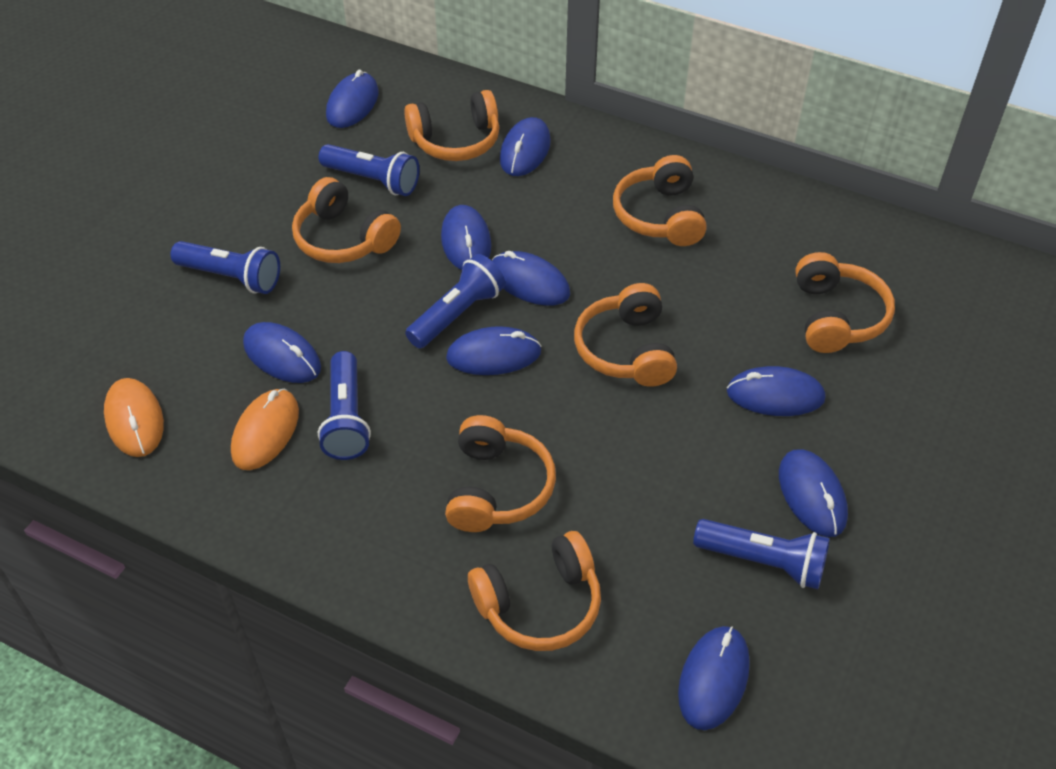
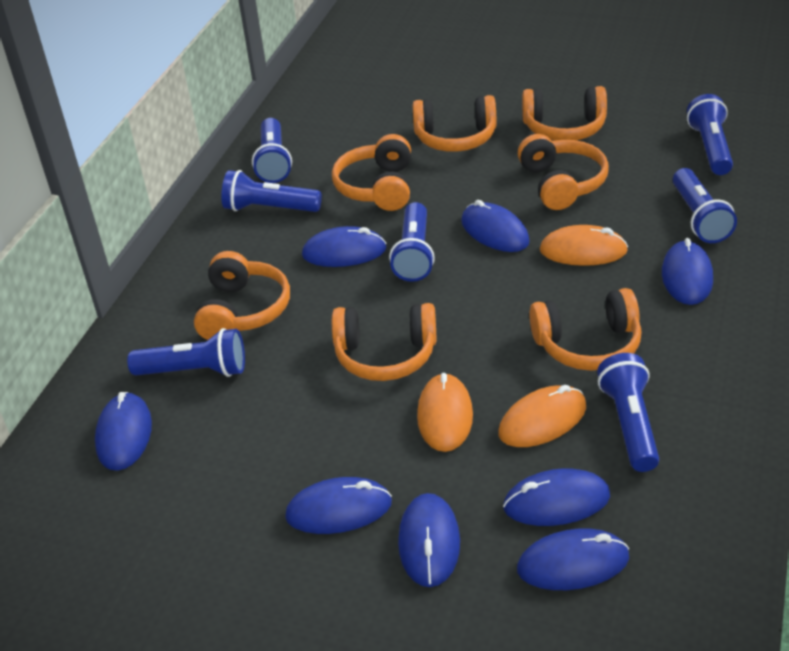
blue flashlight: [171,241,280,294] [318,144,420,196] [318,351,371,460] [405,254,505,348] [693,519,830,589] = 5 -> [127,328,245,377] [221,170,322,212] [252,118,292,183] [389,202,435,282] [597,353,659,472] [673,168,737,243] [687,94,733,175] = 7
blue mouse: [243,322,321,383] [326,70,379,128] [441,205,491,270] [446,326,542,375] [492,251,570,306] [500,117,551,176] [678,626,750,730] [727,366,826,416] [779,449,848,537] = 9 -> [95,392,152,471] [285,477,392,534] [302,226,387,267] [398,493,460,587] [461,200,530,252] [503,468,610,526] [517,529,629,590] [662,238,713,305] = 8
orange mouse: [104,378,164,457] [231,389,299,470] = 2 -> [417,373,473,452] [498,385,586,447] [540,225,628,266] = 3

